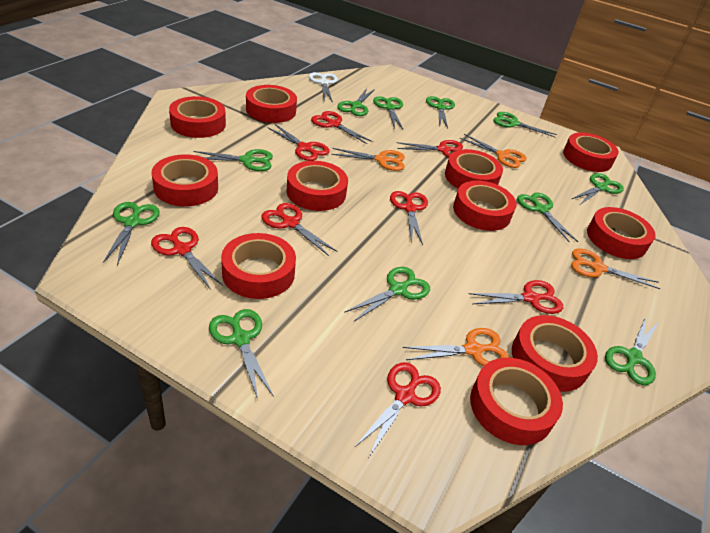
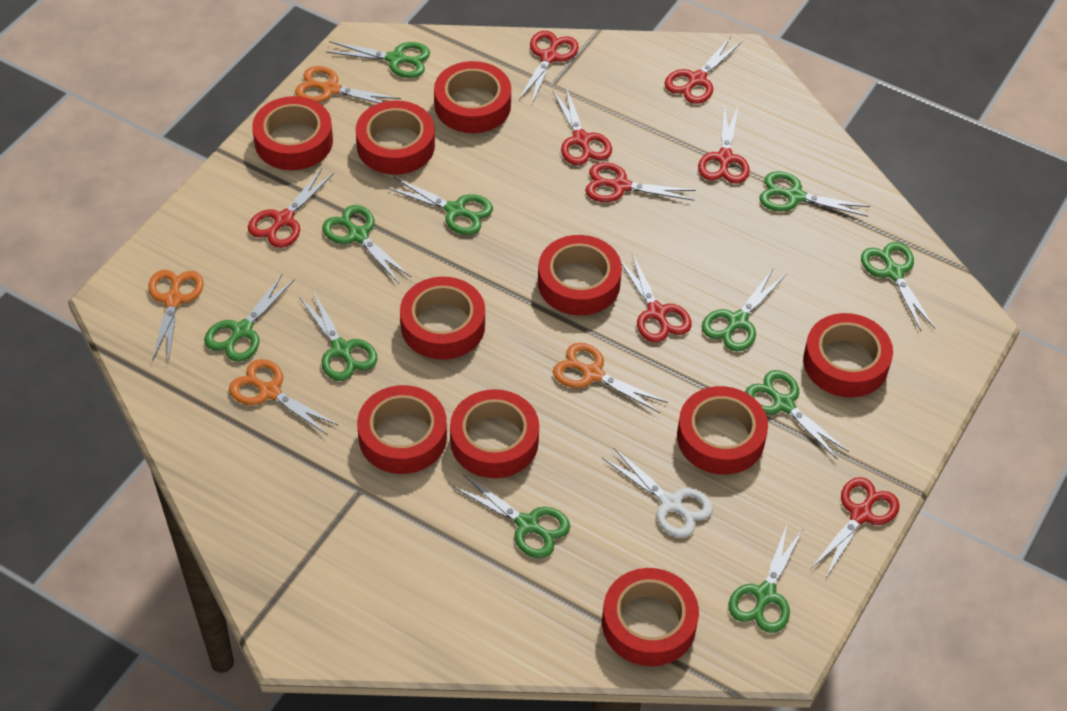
red tape: [152,154,218,206] [169,96,226,138] [221,233,296,299] [246,85,297,123] [287,161,348,211] [445,149,503,189] [453,181,517,231] [470,358,563,445] [512,315,598,392] [563,133,619,172] [587,207,656,259] = 11 -> [252,96,333,170] [355,100,435,175] [357,385,447,474] [400,277,485,360] [434,61,511,133] [450,389,539,478] [538,235,622,315] [602,568,699,666] [677,386,768,475] [803,313,893,398] = 10

